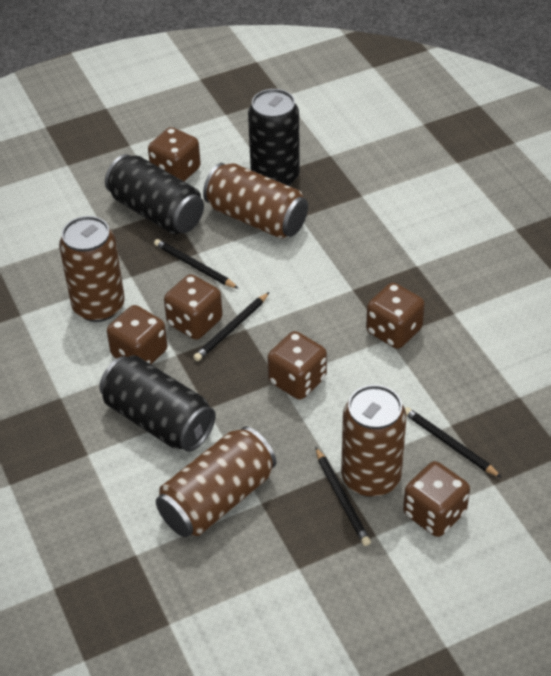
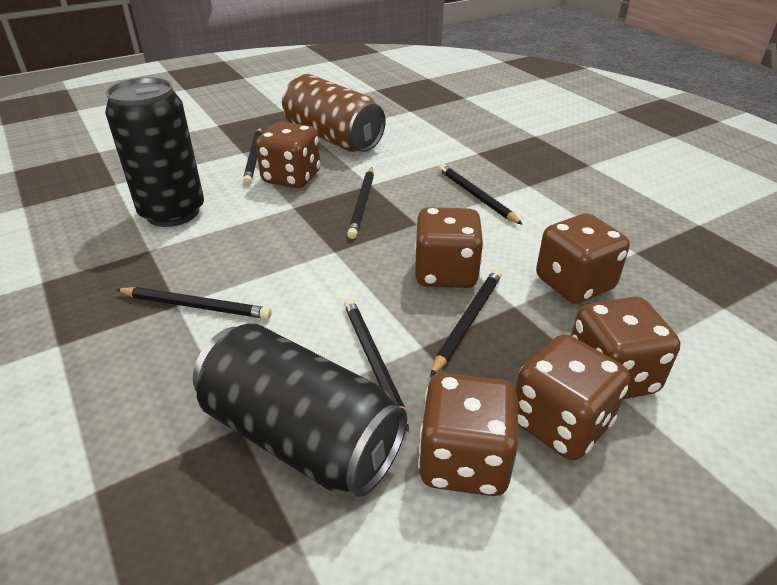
black can: [100,355,216,452] [105,154,204,234] [248,89,300,186] = 3 -> [105,77,204,227] [193,323,407,497] = 2
black pencil: [154,239,239,289] [193,292,270,361] [315,447,371,546] [405,407,502,478] = 4 -> [115,287,272,319] [243,128,262,185] [344,299,409,432] [347,167,374,239] [430,269,502,377] [439,164,523,225] = 6
brown can: [59,216,125,322] [156,426,276,537] [203,163,308,239] [341,385,406,497] = 4 -> [282,74,385,152] = 1

